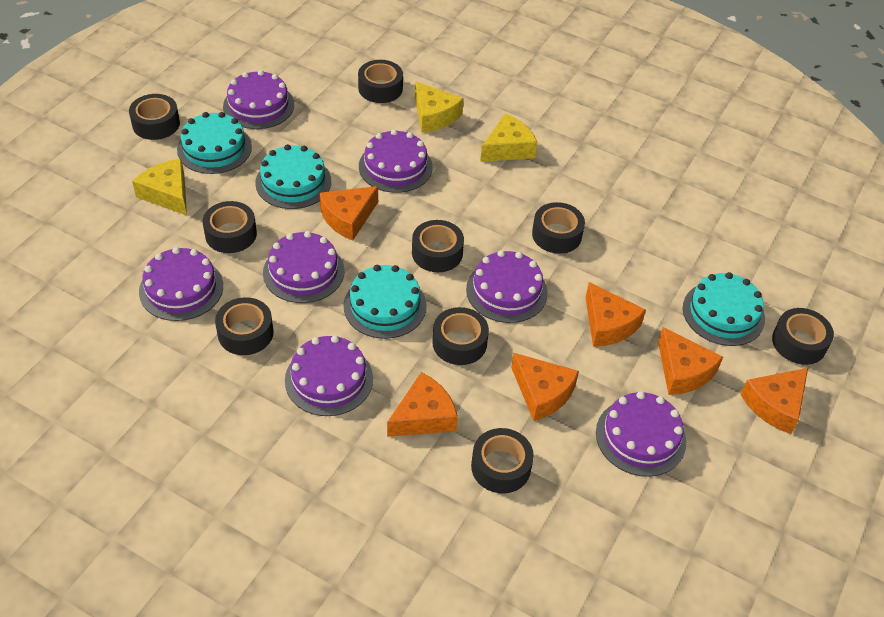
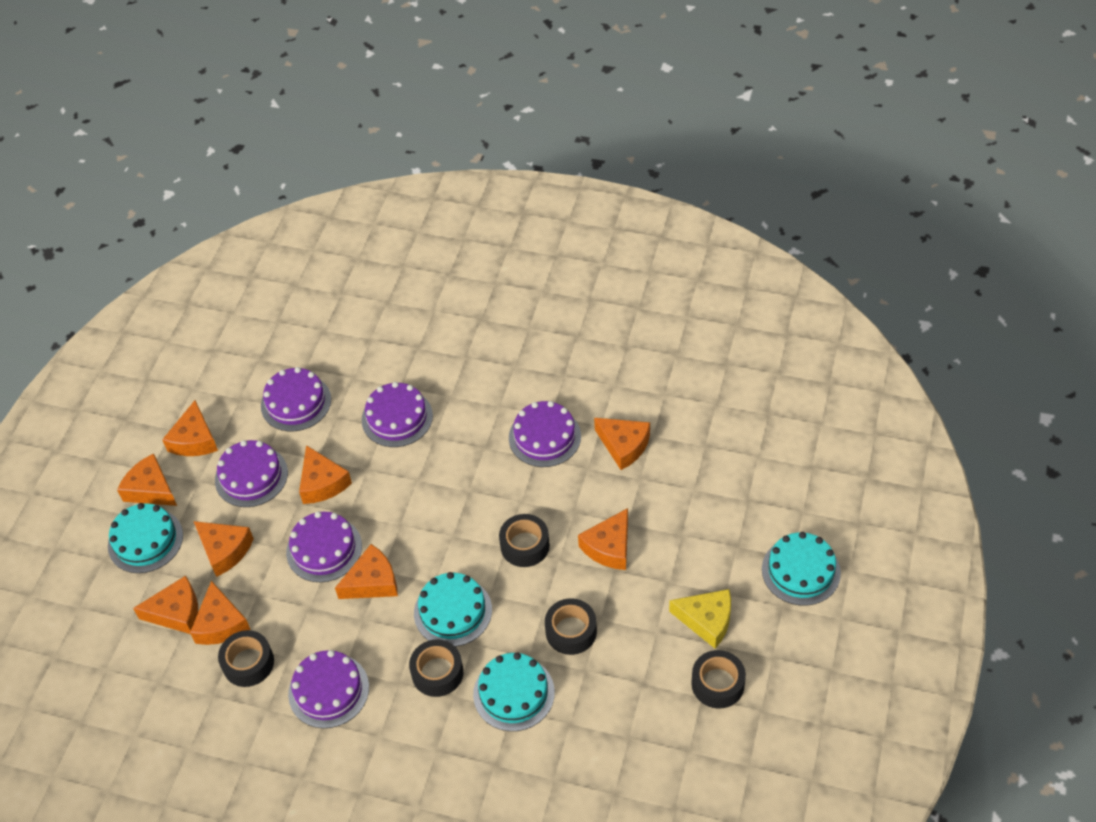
black tape: [129,94,180,140] [202,201,257,253] [215,297,274,355] [358,60,403,103] [412,220,464,272] [432,307,489,365] [471,428,534,493] [532,202,585,254] [772,308,834,365] = 9 -> [218,630,274,687] [409,639,464,697] [499,514,550,567] [545,598,597,655] [691,650,746,709] = 5
orange cheese: [319,186,378,241] [387,372,458,437] [511,353,579,421] [585,282,646,347] [658,327,723,395] [740,368,808,434] = 6 -> [117,453,177,506] [133,576,198,634] [162,400,218,456] [190,581,251,645] [194,521,254,577] [299,445,352,504] [335,544,398,599] [578,508,628,570] [594,418,650,470] = 9
purple cake: [139,247,223,321] [223,70,294,129] [263,231,345,303] [285,335,373,416] [359,129,433,193] [466,250,548,323] [596,391,686,477] = 7 -> [215,440,288,507] [261,367,331,431] [286,511,362,582] [288,650,369,728] [361,382,433,447] [509,401,581,467] = 6
yellow cheese: [132,159,187,216] [415,81,464,132] [480,113,537,162] = 3 -> [669,589,731,649] = 1

